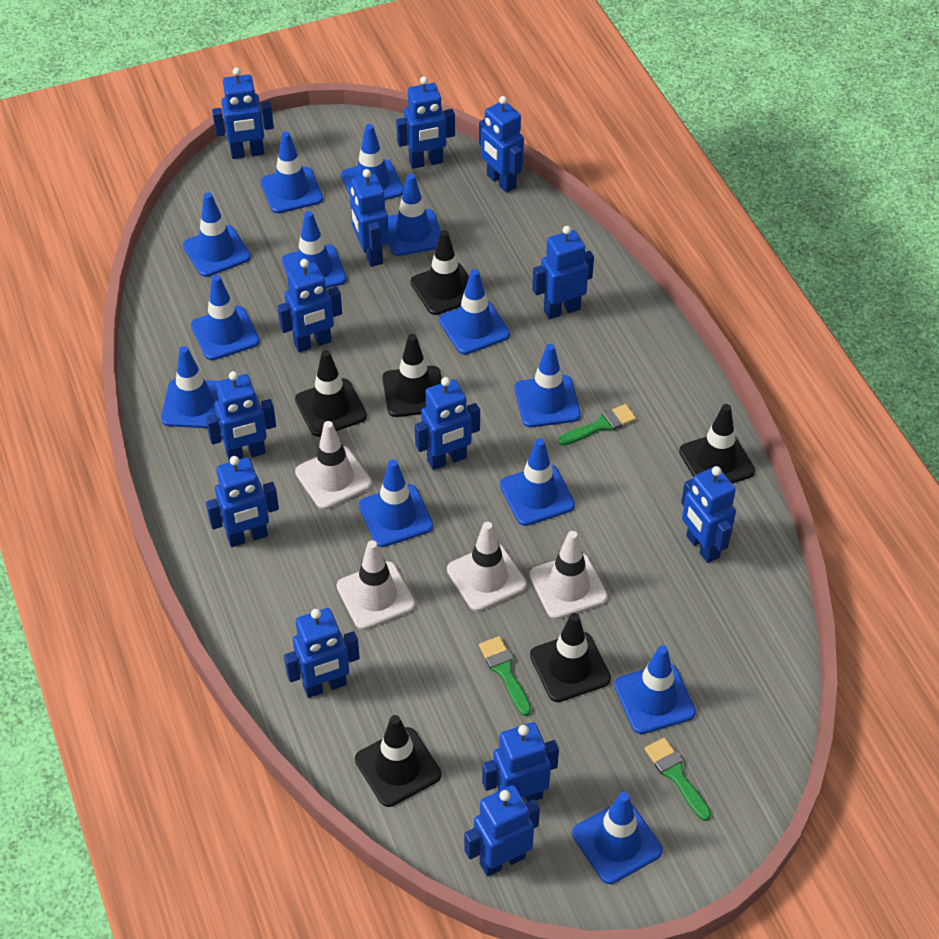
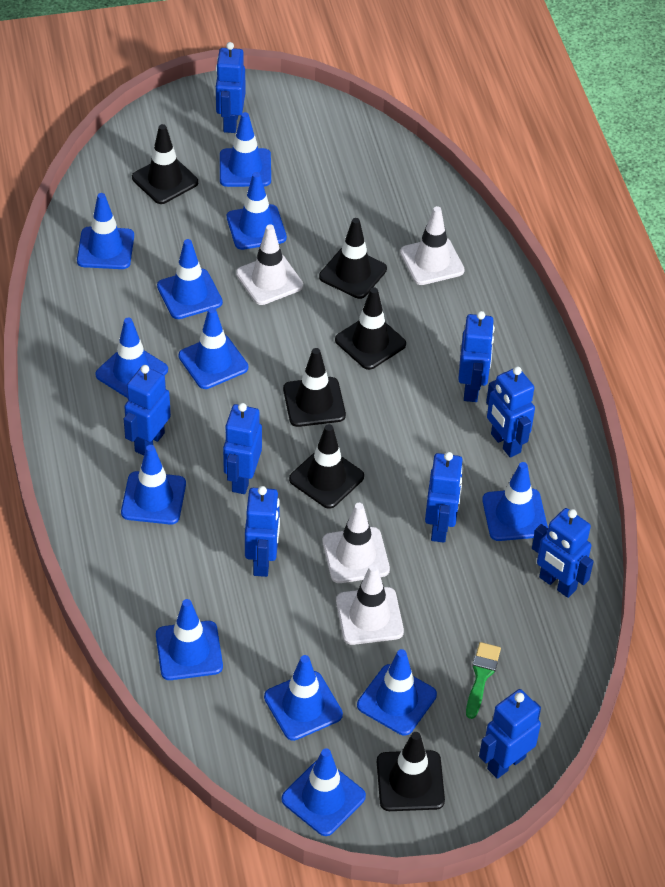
blue robot: [206,371,276,462] [206,456,279,547] [212,67,274,159] [277,259,342,352] [284,608,360,698] [350,169,389,267] [396,76,455,169] [415,377,480,470] [464,785,540,876] [479,96,524,193] [482,722,559,802] [532,226,594,319] [681,466,736,563] = 13 -> [124,365,171,456] [215,42,245,133] [223,403,262,494] [245,486,280,577] [425,452,464,543] [458,311,495,402] [479,689,541,779] [486,366,535,457] [532,508,594,598] = 9
blue traffic cone: [161,346,219,428] [183,192,251,277] [191,275,260,360] [261,131,323,213] [282,211,347,288] [341,124,404,200] [359,459,433,547] [388,174,441,256] [439,269,510,355] [500,438,575,526] [515,344,581,427] [572,792,663,884] [614,645,696,734] = 13 -> [77,193,134,269] [96,318,168,398] [121,445,186,525] [156,599,223,680] [157,239,223,319] [179,307,248,389] [220,112,271,187] [227,172,287,250] [264,655,343,741] [281,749,366,836] [357,649,437,736] [482,462,548,541] = 12
green brush: [479,636,531,716] [558,404,636,446] [645,738,711,821] = 3 -> [466,642,501,719] = 1

